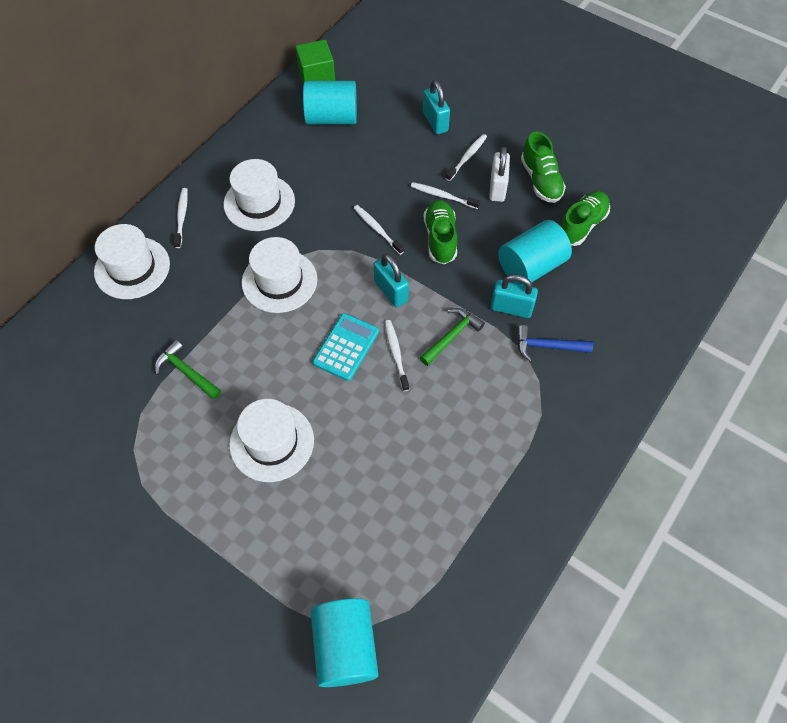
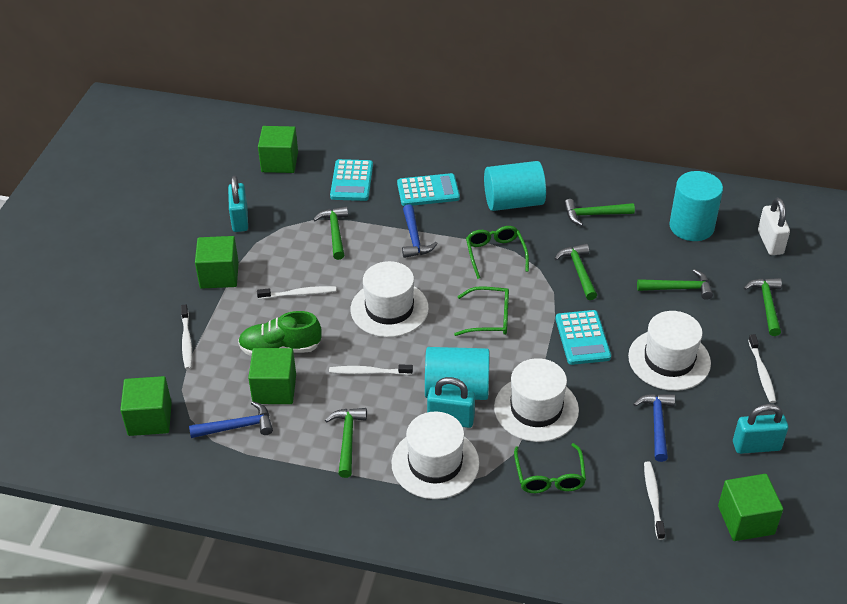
blue hammer: [517,325,593,362] = 1 -> [189,401,273,438] [402,204,438,258] [633,394,675,462] = 3
green cube: [295,40,335,85] = 1 -> [120,376,172,436] [195,236,239,289] [248,348,296,404] [258,126,298,173] [718,474,783,541] = 5
green glasses: none = 0 -> [454,286,509,336] [466,226,529,279] [514,443,586,493] = 3
green hammer: [155,340,221,399] [420,308,485,366] = 2 -> [313,206,348,260] [325,408,367,478] [554,244,597,300] [564,199,635,226] [637,269,713,300] [744,278,782,336] = 6
green shoe: [424,200,457,264] [521,132,566,203] [560,191,610,246] = 3 -> [238,311,322,356] = 1
turquoise calculator: [313,313,379,381] = 1 -> [330,159,373,201] [397,173,460,206] [556,310,611,365] = 3

